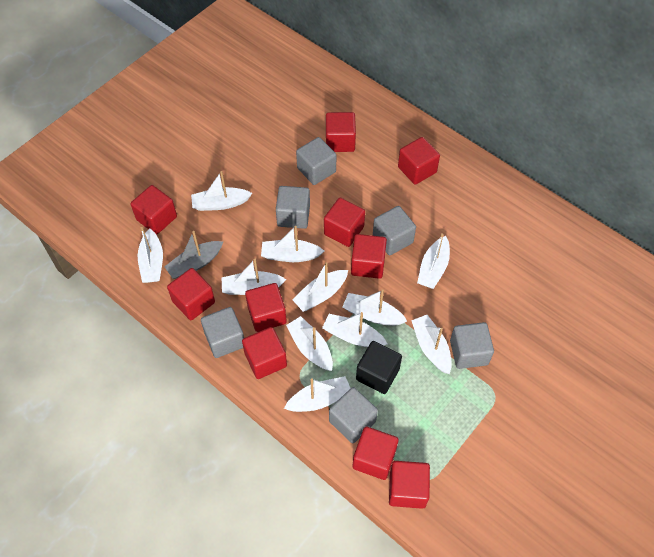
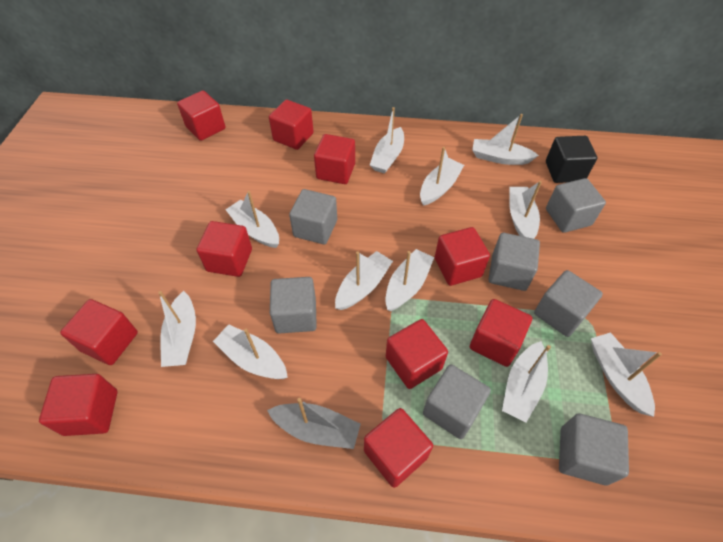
grey cube: [201,307,244,358] [276,186,310,229] [296,137,336,185] [329,387,378,443] [373,206,416,255] [450,322,494,369] = 6 -> [270,277,317,333] [289,189,337,244] [423,364,491,439] [488,233,540,291] [534,270,603,337] [546,178,606,233] [559,413,629,486] = 7

